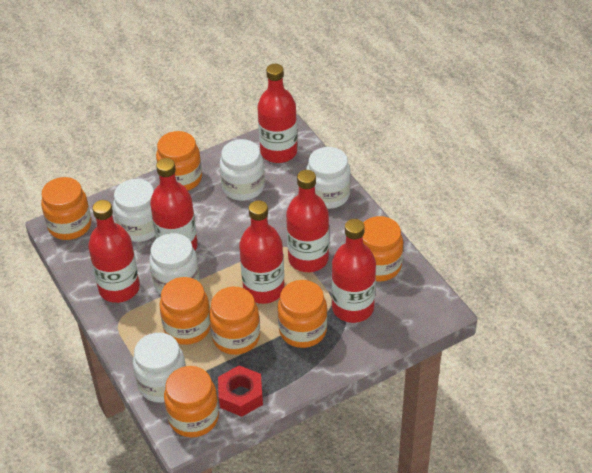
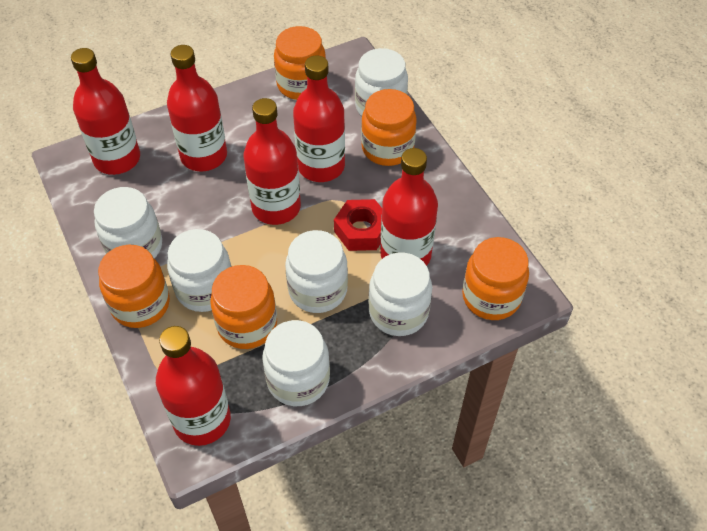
orange jar: [41,177,91,240] [156,131,202,191] [160,277,210,345] [164,366,219,437] [209,287,260,355] [278,280,327,348] [363,216,403,281] = 7 -> [98,245,170,328] [210,265,277,349] [274,26,326,100] [361,89,417,166] [462,237,529,320] = 5
white jar: [113,179,155,242] [133,333,186,403] [149,233,199,295] [220,139,265,201] [306,147,351,209] = 5 -> [94,187,162,258] [167,229,231,312] [262,320,330,406] [285,230,348,313] [355,48,408,116] [368,253,432,336] = 6

